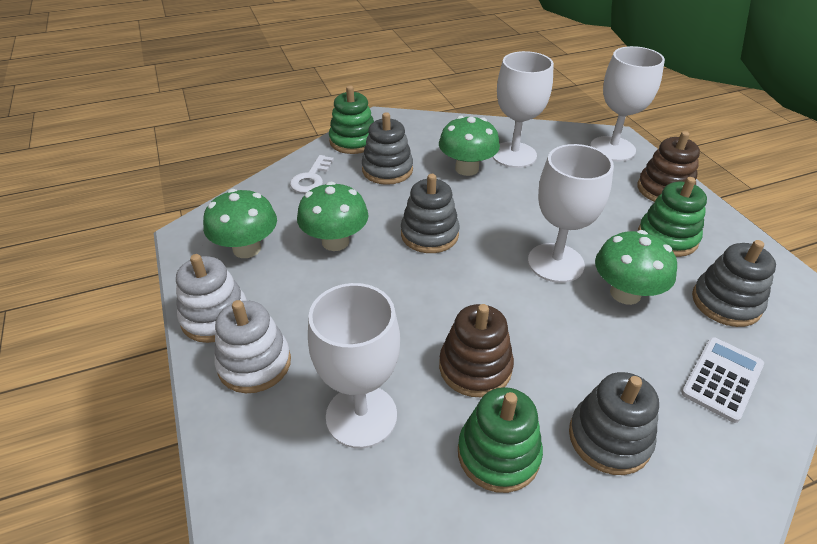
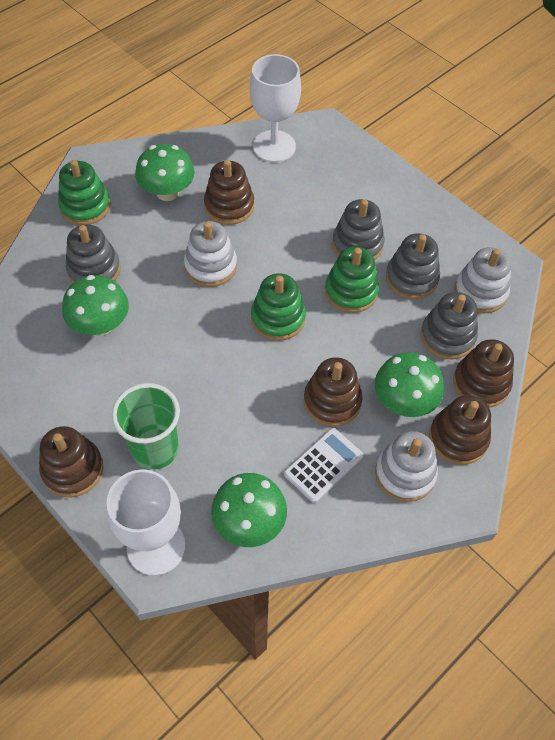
brown stacking toy: [439,304,514,397] [638,131,700,202] = 2 -> [39,426,104,498] [204,160,254,225] [304,357,363,427] [429,395,491,465] [453,339,514,408] = 5
green cup: none = 0 -> [112,383,180,469] = 1
white goblet: [308,283,400,448] [493,51,554,168] [528,144,614,283] [590,46,665,162] = 4 -> [106,469,185,576] [250,54,301,162] = 2
white key: [290,155,334,193] = 1 -> none = 0
white stacking toy: [176,254,247,343] [214,300,291,393] = 2 -> [184,221,237,287] [375,431,438,502] [454,247,511,314] = 3

